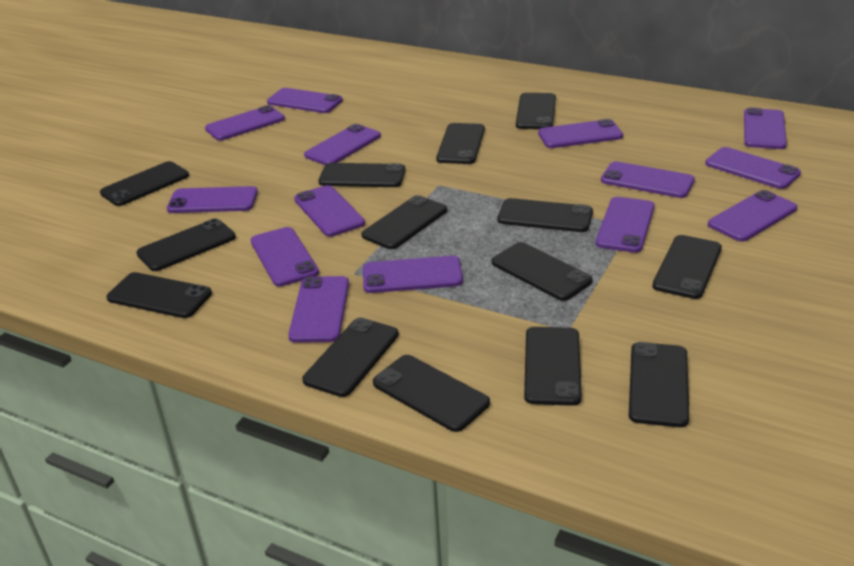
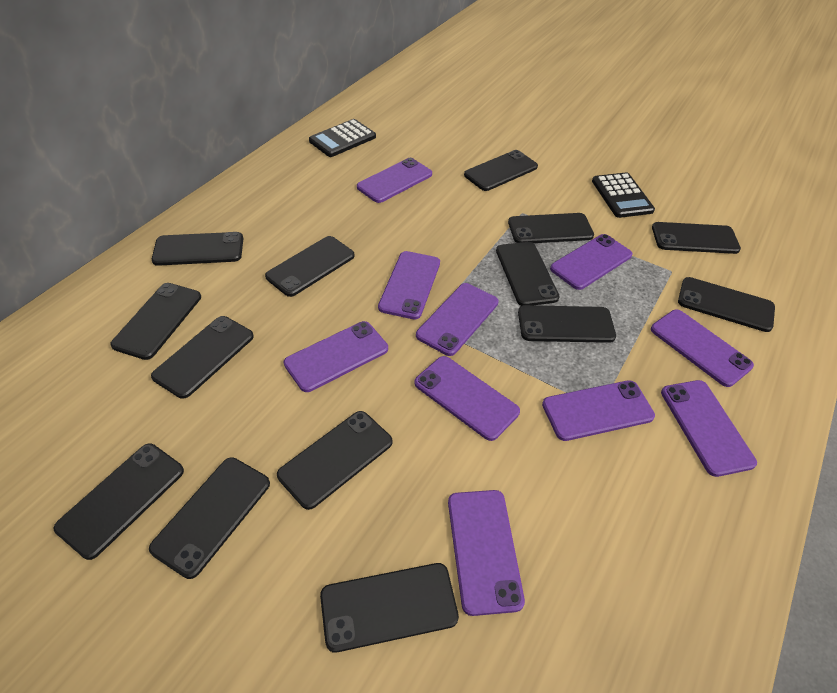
black calculator: none = 0 -> [309,119,376,157] [592,173,655,218] = 2
purple phone: [167,186,258,213] [205,105,285,141] [251,227,319,287] [267,88,343,113] [288,276,349,343] [294,185,365,237] [304,124,381,165] [363,256,463,293] [538,119,623,148] [596,197,655,253] [601,161,695,198] [705,147,801,189] [708,190,797,242] [744,108,787,149] = 14 -> [284,321,388,392] [357,158,432,203] [378,251,440,320] [414,356,520,441] [416,283,499,356] [448,490,525,616] [542,380,655,441] [550,234,633,290] [651,310,754,387] [661,380,757,477] = 10

